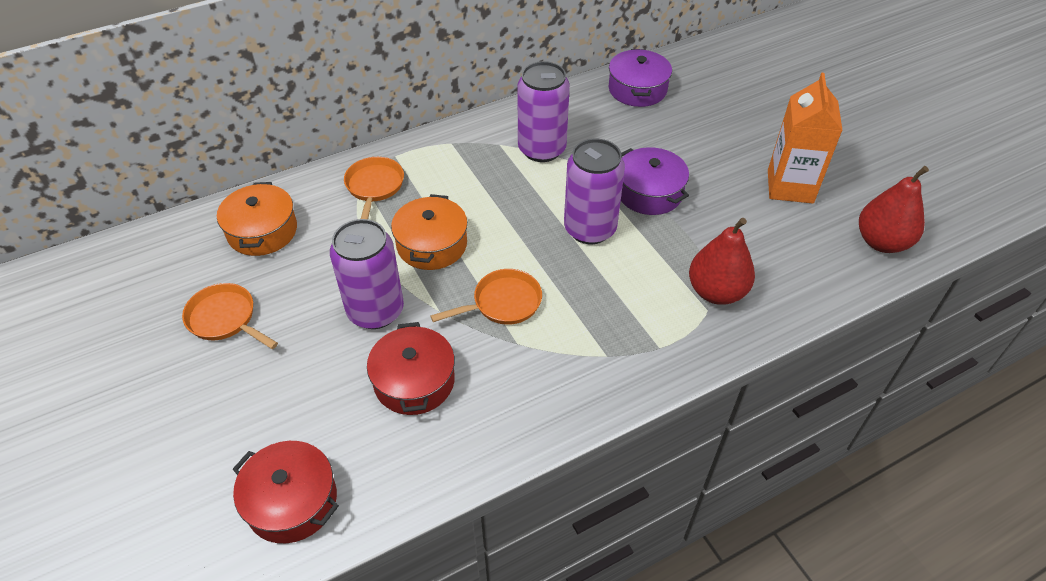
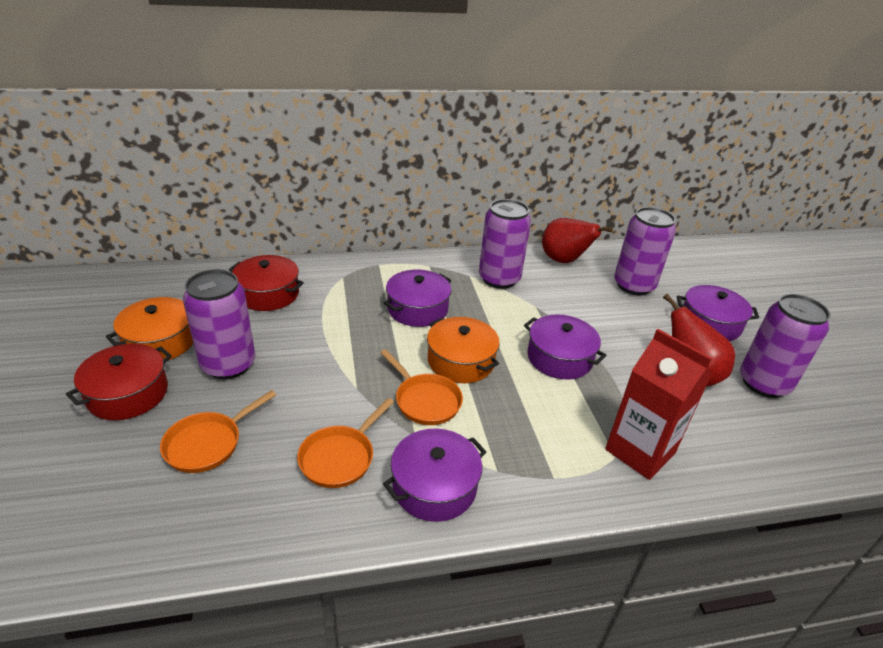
orange carton: [768,72,843,204] = 1 -> none = 0
purple can: [330,219,404,329] [517,61,570,162] [564,139,625,244] = 3 -> [183,269,255,379] [479,199,531,289] [614,207,676,296] [740,294,831,398] = 4
purple pot: [609,49,672,107] [621,147,689,215] = 2 -> [383,429,486,522] [384,270,451,327] [524,314,607,380] [677,285,759,341] = 4
red carton: none = 0 -> [605,329,712,480] = 1

